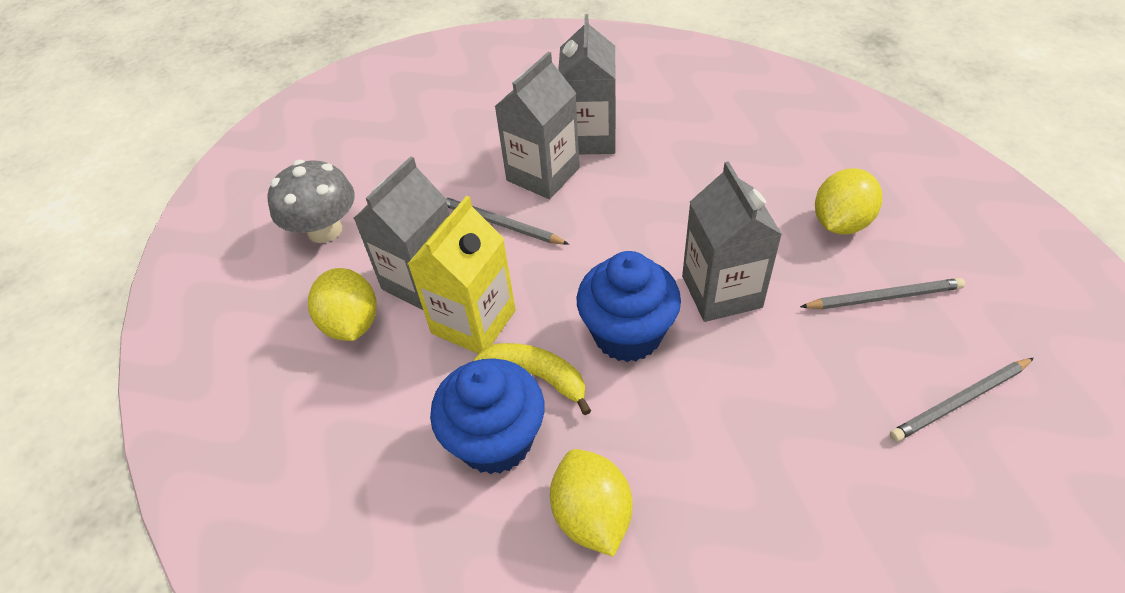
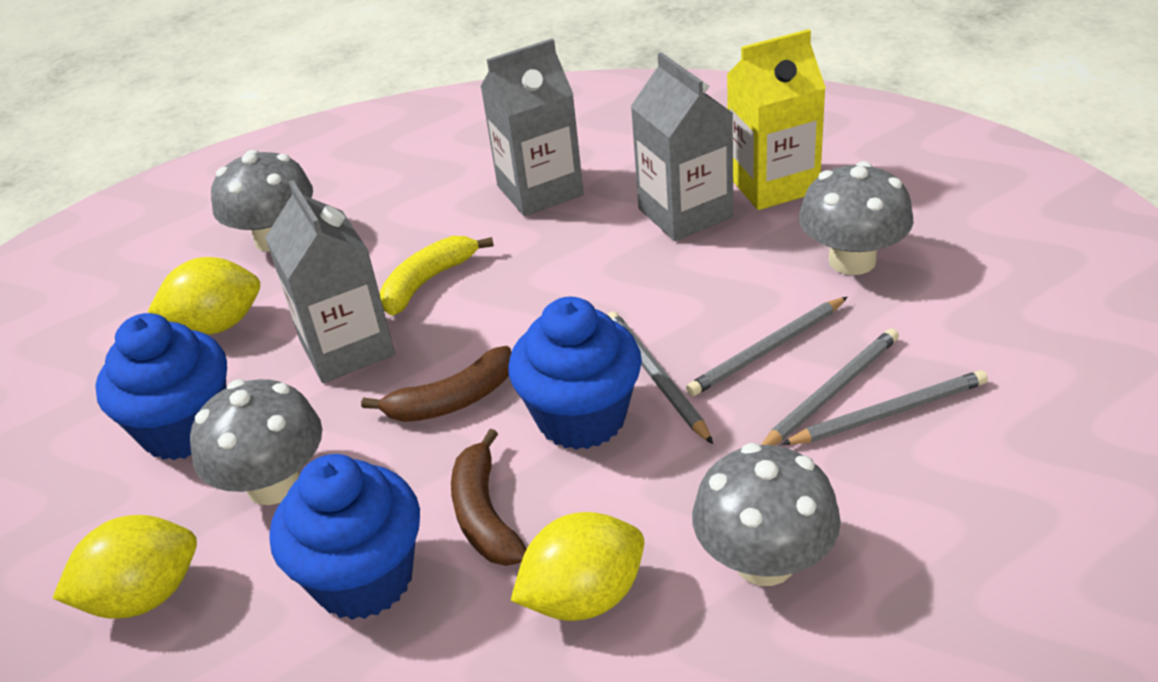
blue cupcake: [430,358,545,474] [577,251,681,362] = 2 -> [95,313,227,460] [270,454,420,620] [509,297,642,450] = 3
brown banana: none = 0 -> [361,346,511,422] [451,429,527,566] = 2
grey carton: [354,156,450,310] [494,52,579,199] [558,14,616,154] [682,161,782,322] = 4 -> [265,180,395,383] [480,38,584,216] [630,52,733,241] = 3
grey mushroom: [267,160,355,243] = 1 -> [190,379,322,505] [211,150,313,252] [692,443,841,586] [799,161,913,275] = 4
grey pencil: [445,197,569,245] [800,278,965,309] [890,358,1034,442] = 3 -> [608,311,713,444] [686,297,847,396] [761,328,899,446] [781,370,988,445] = 4

